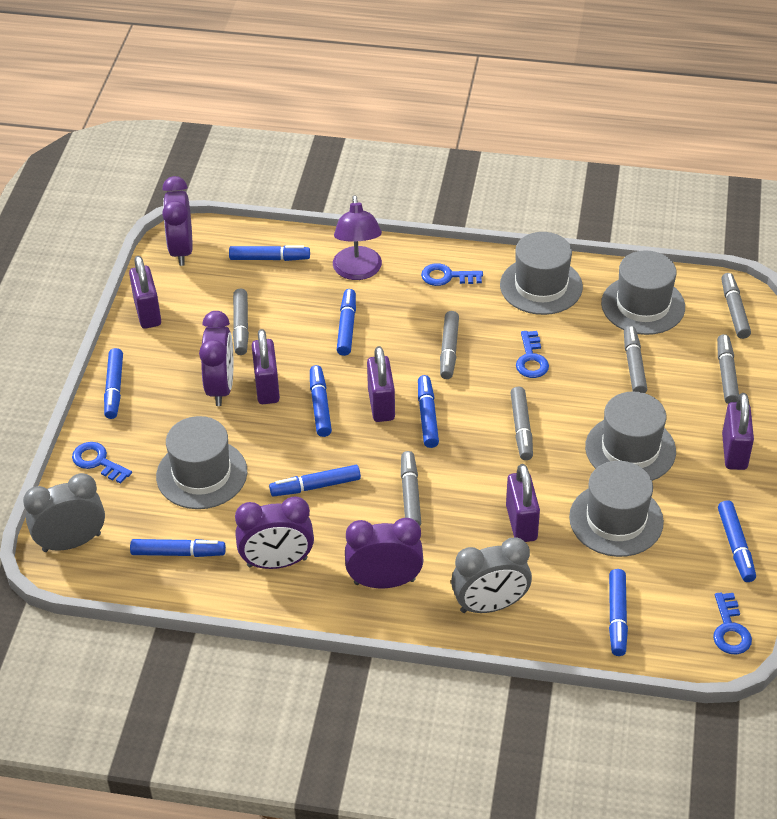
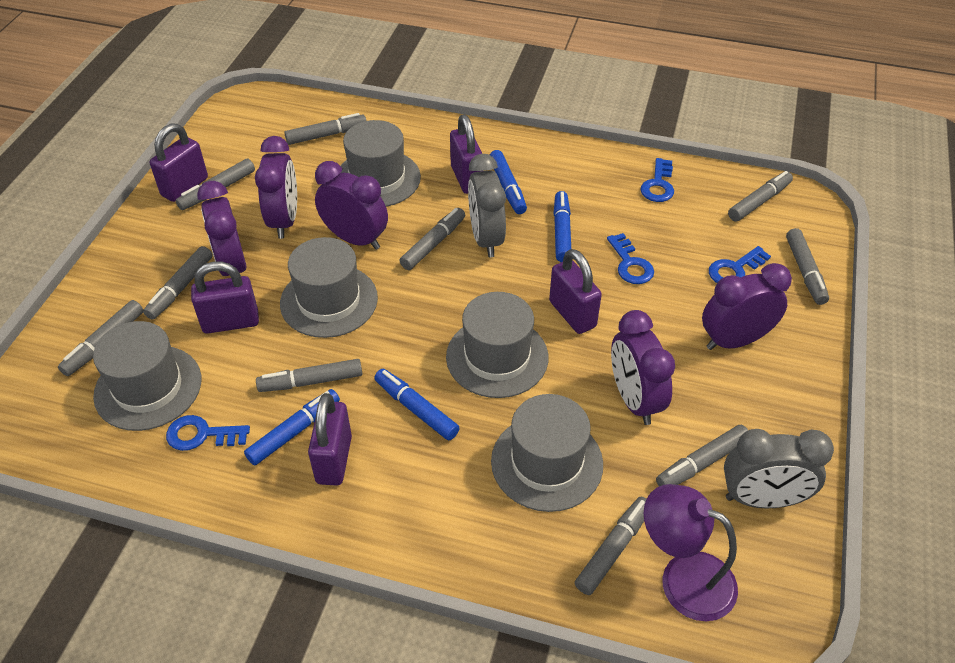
blue marker: [104,348,123,419] [130,539,226,557] [229,245,310,261] [269,465,361,496] [310,365,332,437] [337,289,356,356] [418,375,439,448] [609,569,628,656] [718,500,756,582] = 9 -> [244,389,340,466] [374,369,459,440] [490,150,527,214] [553,191,571,262] = 4
grey marker: [233,289,249,355] [401,451,421,526] [440,311,459,379] [510,387,533,460] [624,326,647,393] [717,334,739,404] [721,273,751,339] = 7 -> [58,300,143,376] [143,246,213,320] [176,159,255,210] [256,359,362,392] [285,113,366,145] [400,208,465,270] [575,497,647,595] [656,425,748,486] [728,171,793,221] [786,228,829,305] = 10
purple clock: [162,176,192,266] [199,311,233,406] [235,497,314,569] [345,518,424,588] = 4 -> [197,181,246,276] [255,136,297,239] [315,161,388,250] [611,310,675,425] [702,263,792,350] = 5

